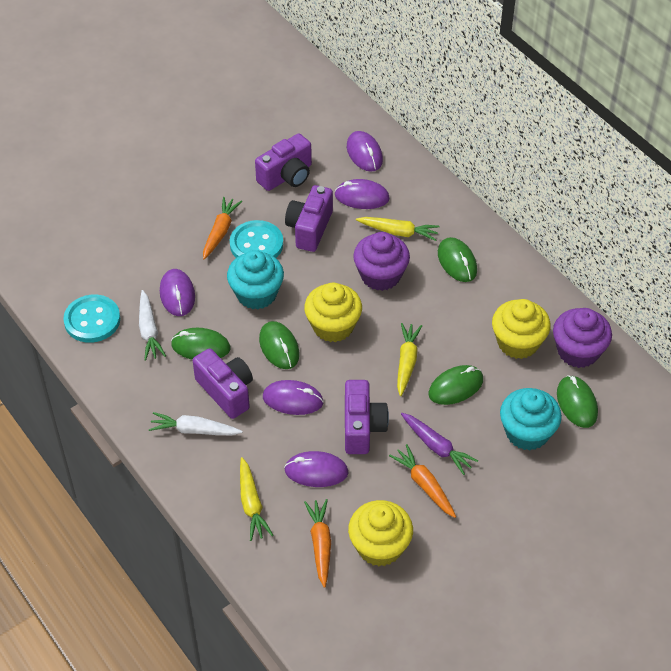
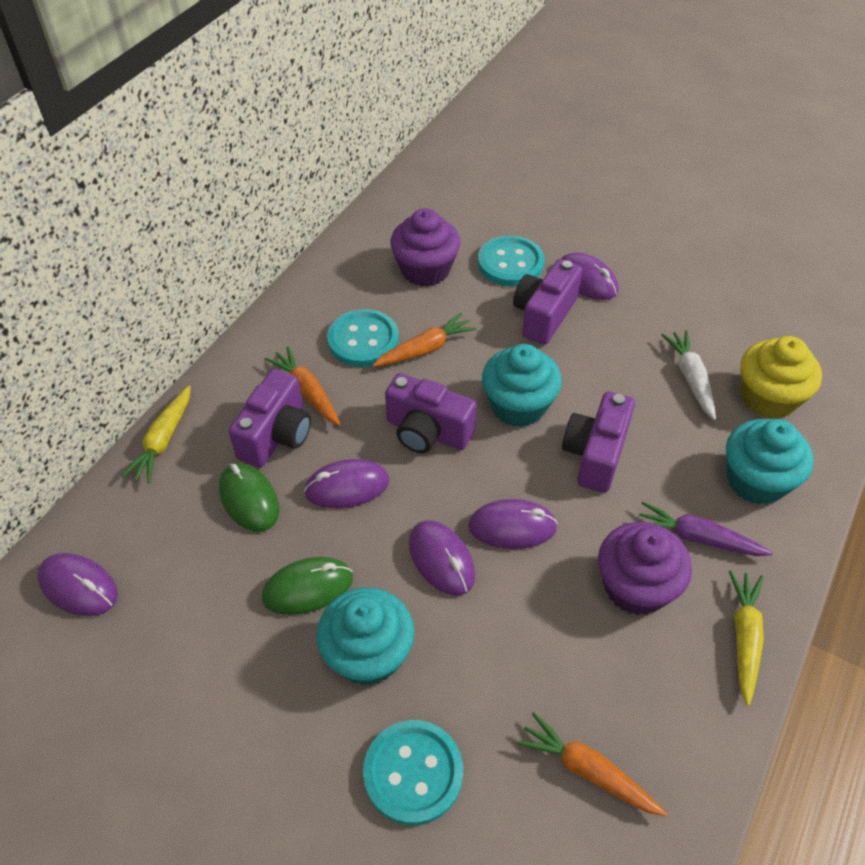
green mouse: [171,328,230,360] [259,321,299,369] [428,365,483,405] [438,237,477,282] [557,375,598,428] = 5 -> [219,463,279,532] [262,557,353,615] = 2
turquoise button: [63,295,120,343] [230,220,283,258] = 2 -> [327,309,399,367] [363,720,463,826] [478,235,544,287] = 3
turquoise cupcake: [227,250,284,309] [500,388,562,451] = 2 -> [316,587,414,686] [482,344,562,427] [726,419,814,505] = 3
white carrot: [139,290,166,361] [149,412,243,435] = 2 -> [661,330,716,420] = 1
yellow carrot: [240,457,273,541] [356,217,440,241] [397,323,422,396] = 3 -> [122,386,191,484] [729,571,764,706] = 2
yellow cupcake: [304,283,362,342] [348,500,413,566] [492,299,551,359] = 3 -> [740,336,822,419] = 1

